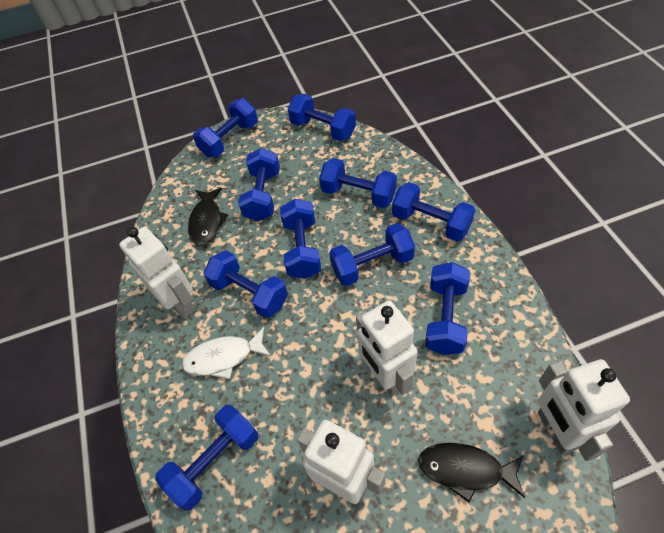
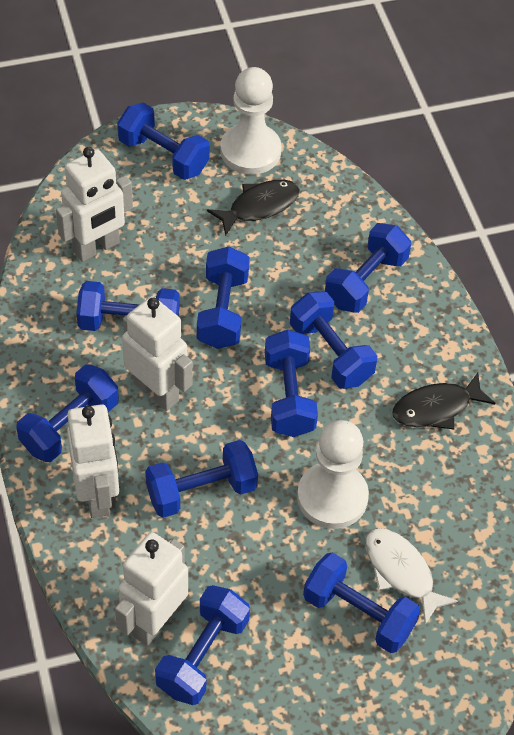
white pawn: none = 0 -> [220,67,282,175] [297,420,369,529] = 2

